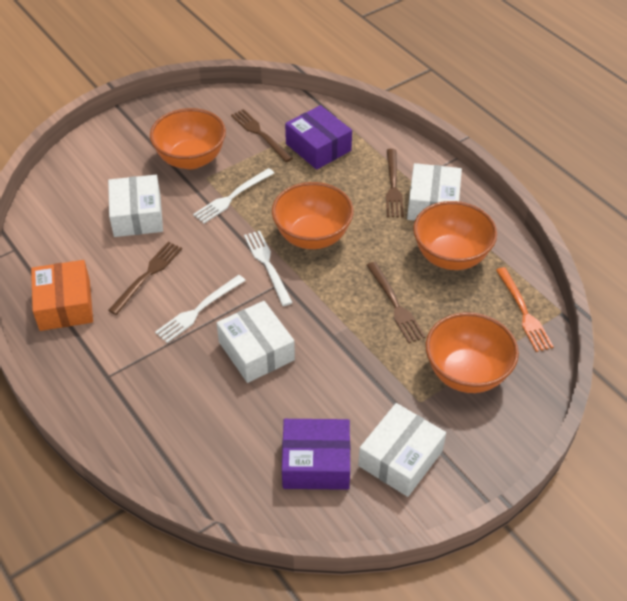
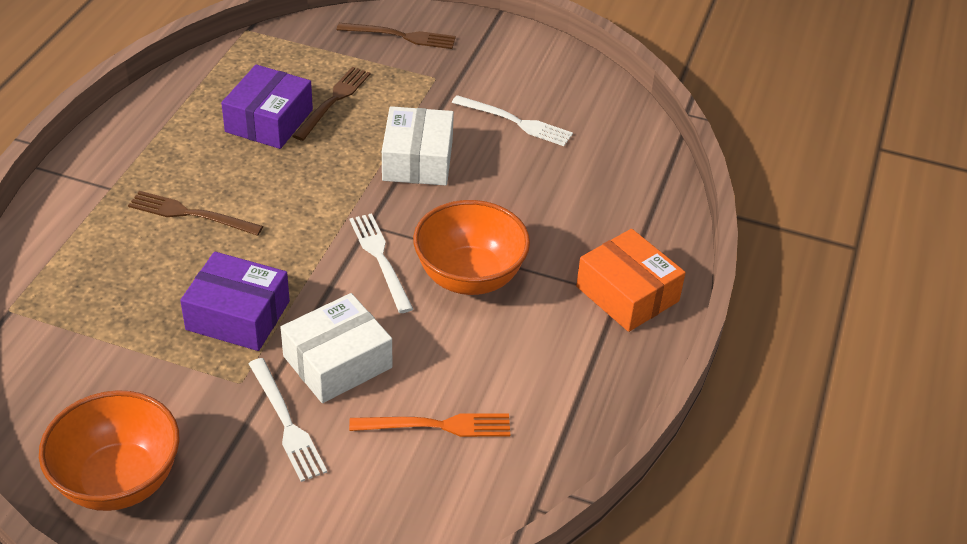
brown fork: [108,242,182,315] [231,109,293,162] [366,262,425,343] [386,149,404,217] = 4 -> [128,191,263,236] [293,67,371,141] [337,23,456,49] = 3
orange bowl: [150,108,226,169] [272,182,354,249] [413,201,497,270] [426,312,519,393] = 4 -> [39,390,180,511] [413,200,530,295] = 2
white box: [108,175,163,237] [217,301,295,383] [358,403,446,497] [407,163,462,221] = 4 -> [280,293,392,403] [382,106,454,186] = 2

